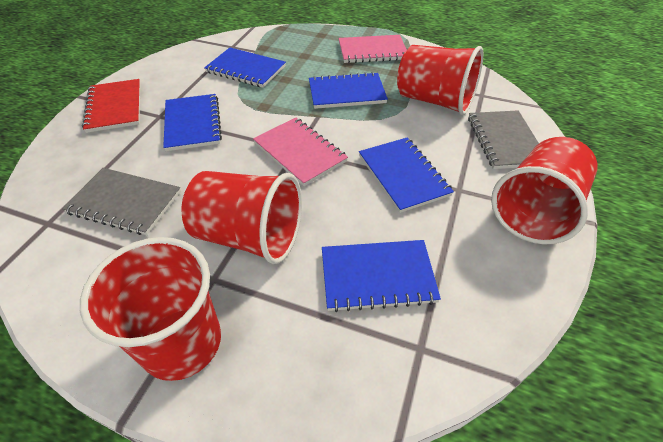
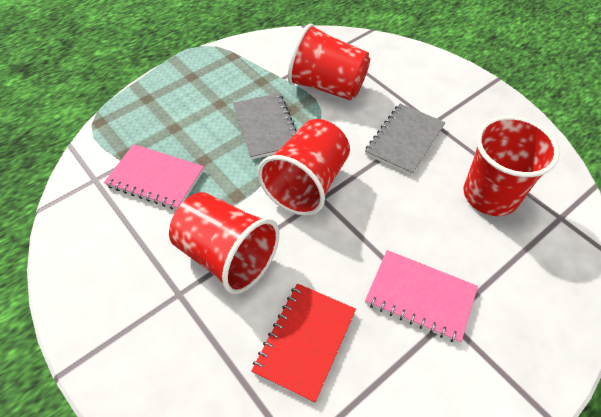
blue notebook: [163,94,222,151] [204,48,286,88] [309,72,388,109] [322,240,441,312] [359,137,454,213] = 5 -> none = 0

